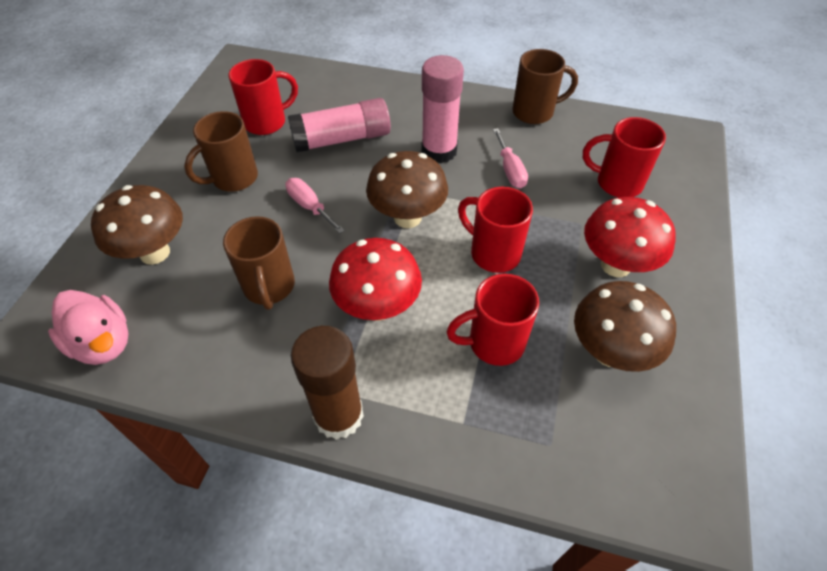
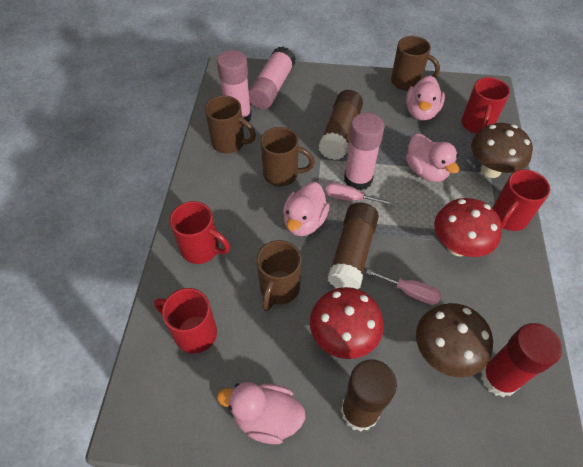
brown glue stick: [291,326,364,440] = 1 -> [318,90,363,160] [328,202,379,289] [341,359,397,432] = 3
brown mug: [184,111,258,192] [223,216,295,310] [512,49,578,124] = 3 -> [205,96,256,154] [256,240,301,311] [260,127,315,186] [391,36,440,91] = 4
brown mushroom: [91,185,183,265] [366,151,448,228] [574,281,676,372] = 3 -> [416,303,493,377] [471,123,533,178] = 2
pink duck: [48,290,129,365] = 1 -> [217,382,305,444] [283,182,330,236] [406,75,445,121] [406,134,459,182] = 4
pink glue stick: [288,98,391,153] [422,55,464,163] = 2 -> [217,50,252,126] [249,46,296,109] [344,112,384,190] = 3
red glue stick: none = 0 -> [481,323,562,397] = 1

